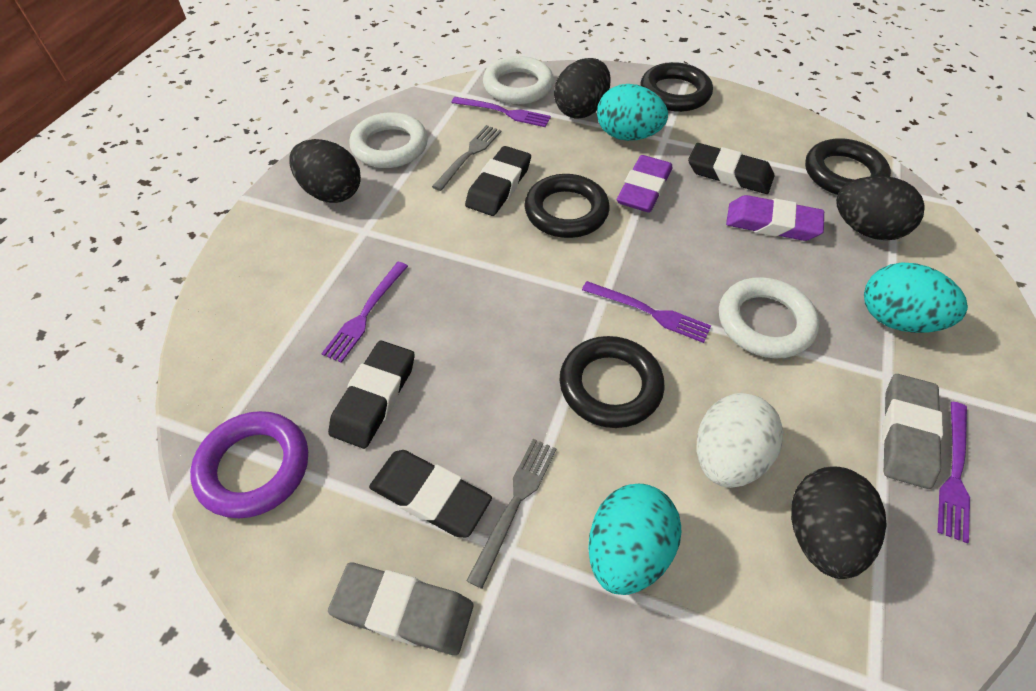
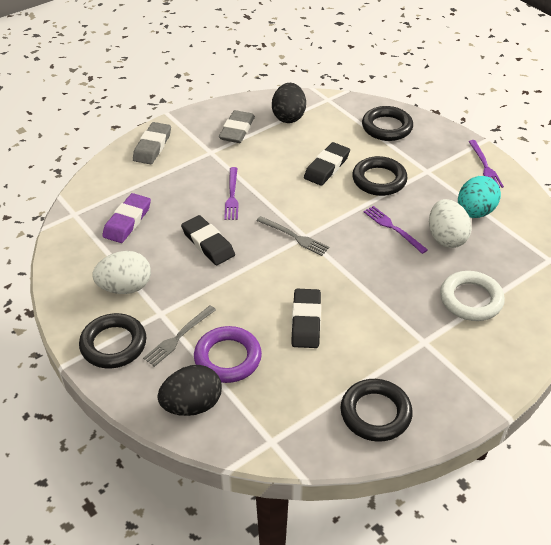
black egg: [289,139,361,203] [554,58,610,119] [791,466,886,579] [836,176,925,241] = 4 -> [157,365,222,416] [272,83,306,123] = 2
black eraser: [328,341,415,449] [369,450,492,538] [465,146,531,216] [688,143,774,194] = 4 -> [181,215,235,265] [291,289,321,348] [304,142,350,186] = 3
purple eraser: [617,155,672,212] [726,195,824,241] = 2 -> [102,193,151,243] = 1
purple fork: [321,262,408,363] [451,97,551,127] [582,281,711,343] [937,402,970,543] = 4 -> [224,167,239,220] [364,206,428,254] [468,140,504,188] = 3
turquoise egg: [588,484,681,595] [597,84,668,141] [864,262,968,333] = 3 -> [458,176,501,218] = 1
white egg: [697,393,783,488] = 1 -> [92,251,151,294] [429,199,472,248] = 2
white ring: [349,112,428,168] [483,56,554,104] [719,277,819,359] = 3 -> [440,271,505,321] = 1

